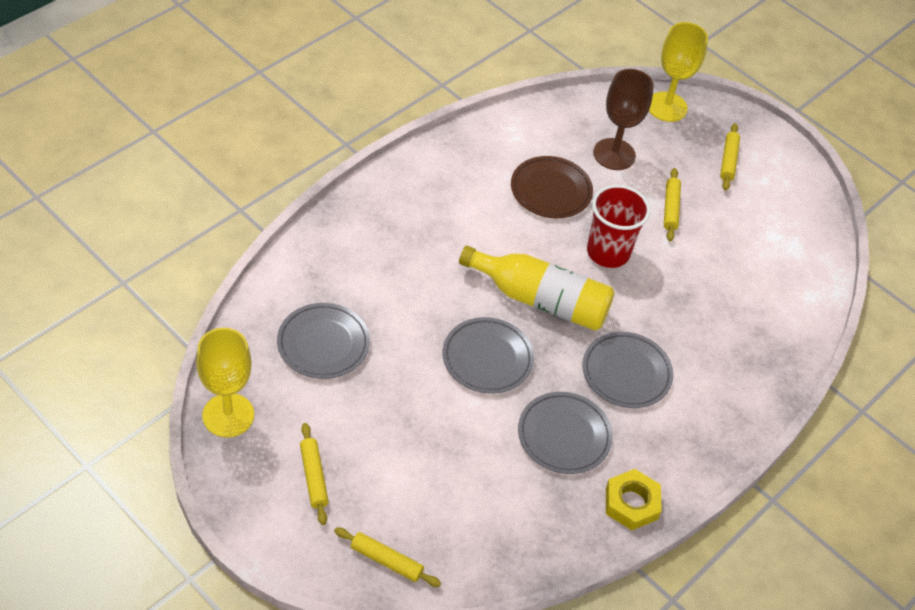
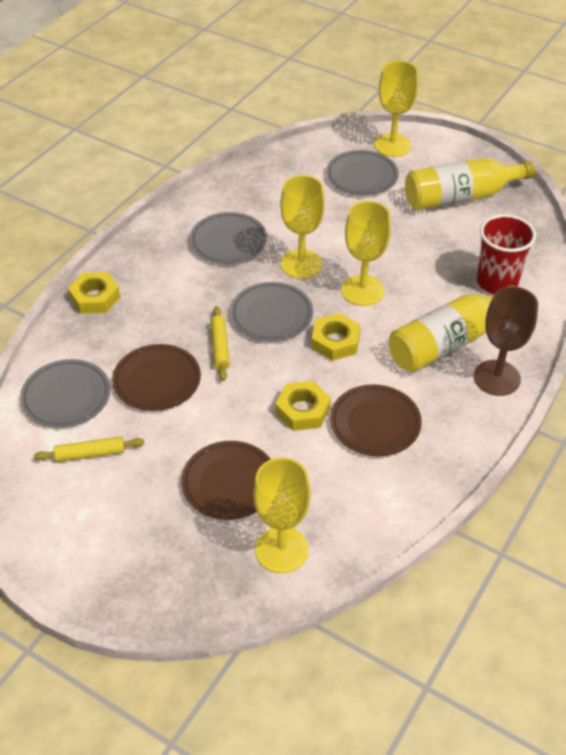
brown plate: [511,156,593,218] = 1 -> [112,344,201,411] [181,441,271,520] [330,384,422,456] = 3
yellow bottle: [459,246,615,331] = 1 -> [389,285,514,372] [405,158,535,210] = 2
yellow goblet: [196,328,254,437] [649,22,708,122] = 2 -> [253,457,311,573] [281,175,325,279] [342,201,391,306] [374,61,418,157] = 4
yellow nut: [606,469,662,530] = 1 -> [68,272,120,314] [276,381,331,431] [311,313,360,361] = 3
yellow rolling pin: [300,423,329,525] [334,527,441,587] [664,168,681,241] [720,123,740,191] = 4 -> [34,437,144,462] [210,306,230,381] = 2

